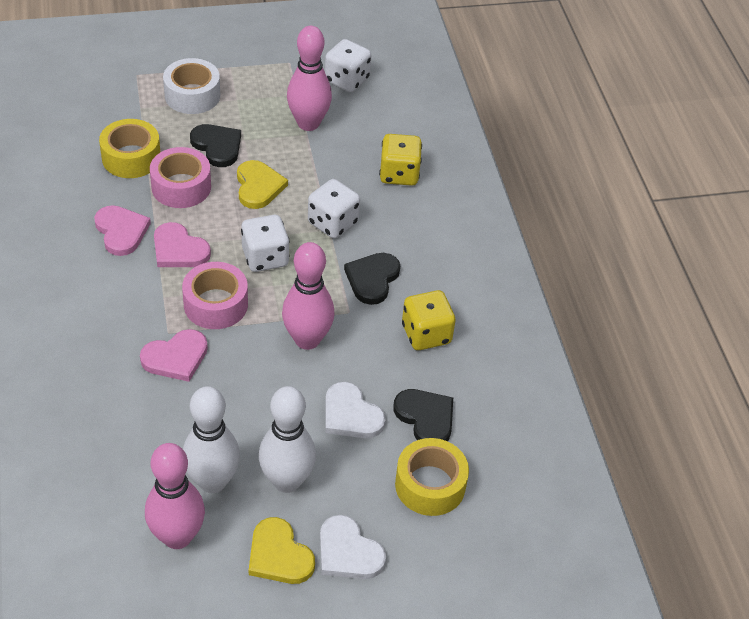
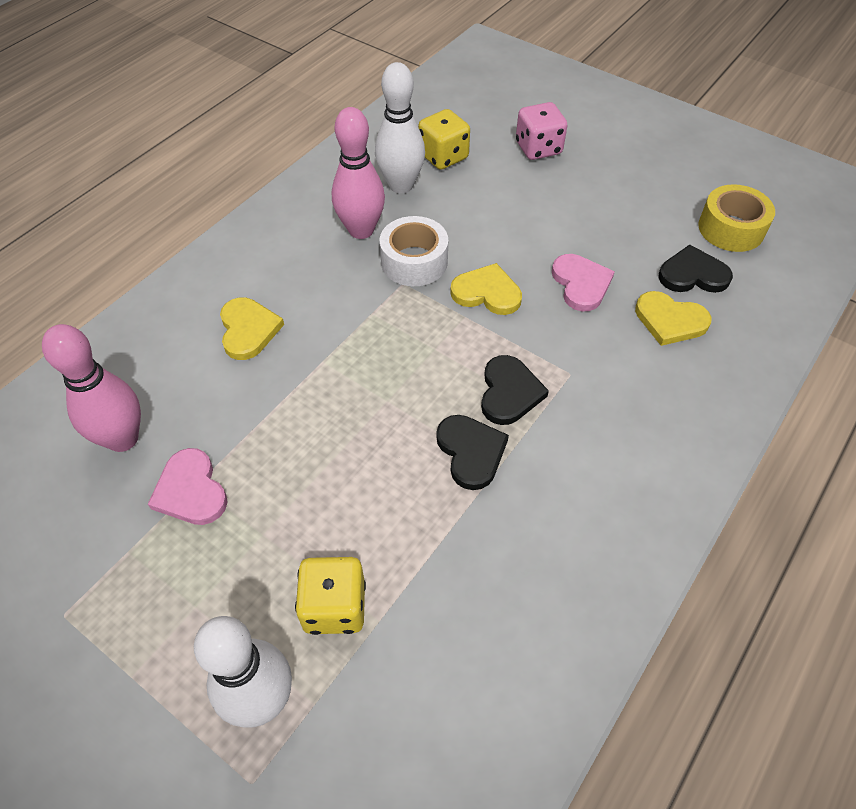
pink bowling pin: [145,443,205,549] [282,242,335,350] [287,26,332,131] = 3 -> [42,324,141,452] [332,107,385,239] = 2
pink dice: none = 0 -> [516,102,567,160] = 1
pink heart: [94,205,151,256] [140,329,208,382] [154,222,211,267] = 3 -> [148,448,227,525] [552,254,615,312] = 2
pink tape: [150,147,211,208] [182,262,248,329] = 2 -> none = 0
white dice: [241,215,290,272] [308,179,360,239] [325,39,371,92] = 3 -> none = 0
white heart: [320,515,386,579] [325,382,386,438] = 2 -> none = 0
yellow heart: [237,160,288,209] [249,517,315,584] = 2 -> [220,298,284,360] [450,263,522,315] [635,291,712,346] = 3
yellow tape: [99,119,160,178] [395,438,469,516] = 2 -> [698,184,775,252] = 1

